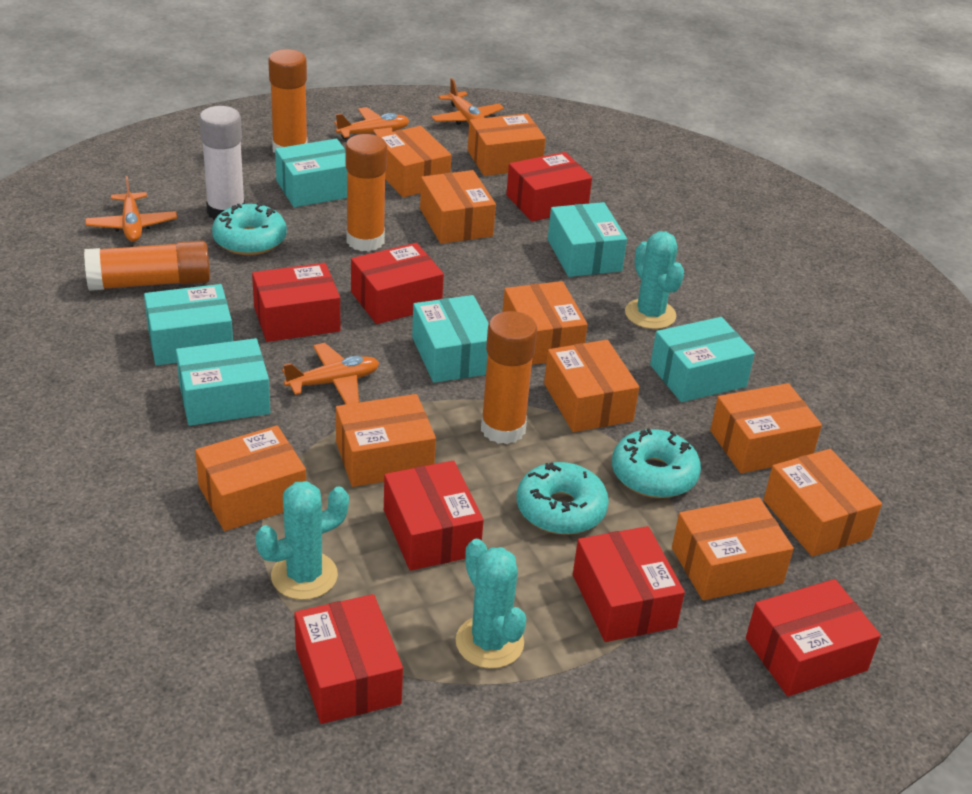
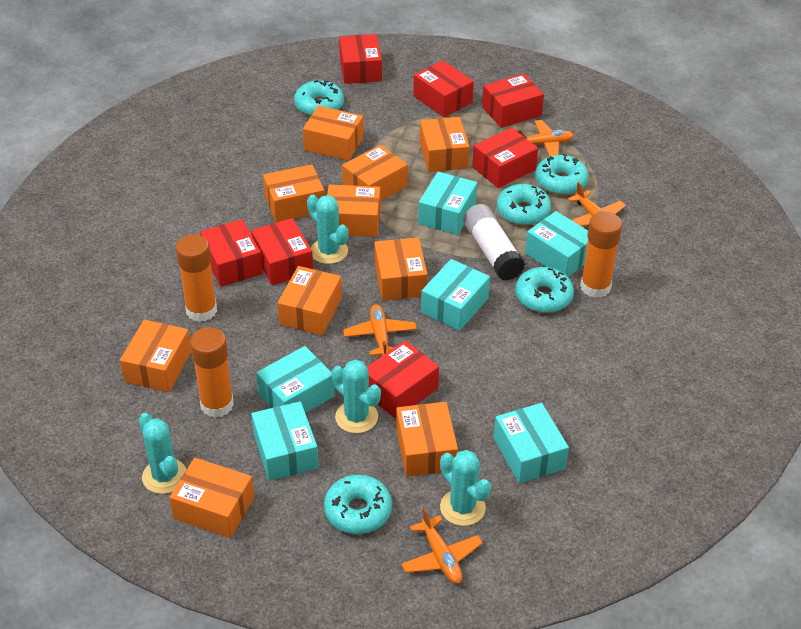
orange glue stick: [84,241,210,291] [268,49,308,153] [346,134,387,252] [481,311,537,444] = 4 -> [176,234,217,322] [190,327,234,418] [580,212,622,298] = 3
turquoise cactus: [255,481,349,600] [456,539,526,669] [625,231,684,329] = 3 -> [139,413,187,494] [307,195,348,264] [331,359,381,433] [440,450,491,526] = 4
turquoise donut: [212,202,287,255] [517,462,609,535] [612,429,701,498] = 3 -> [294,80,344,116] [324,475,392,534] [497,184,551,225] [515,267,574,313] [535,154,589,195] = 5

